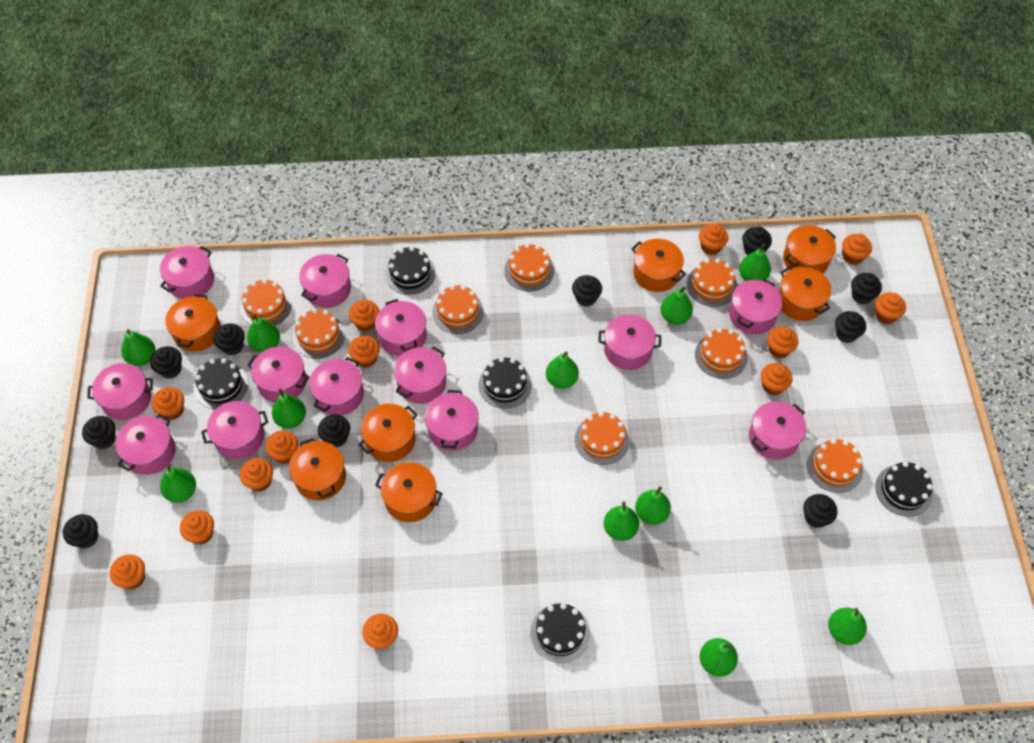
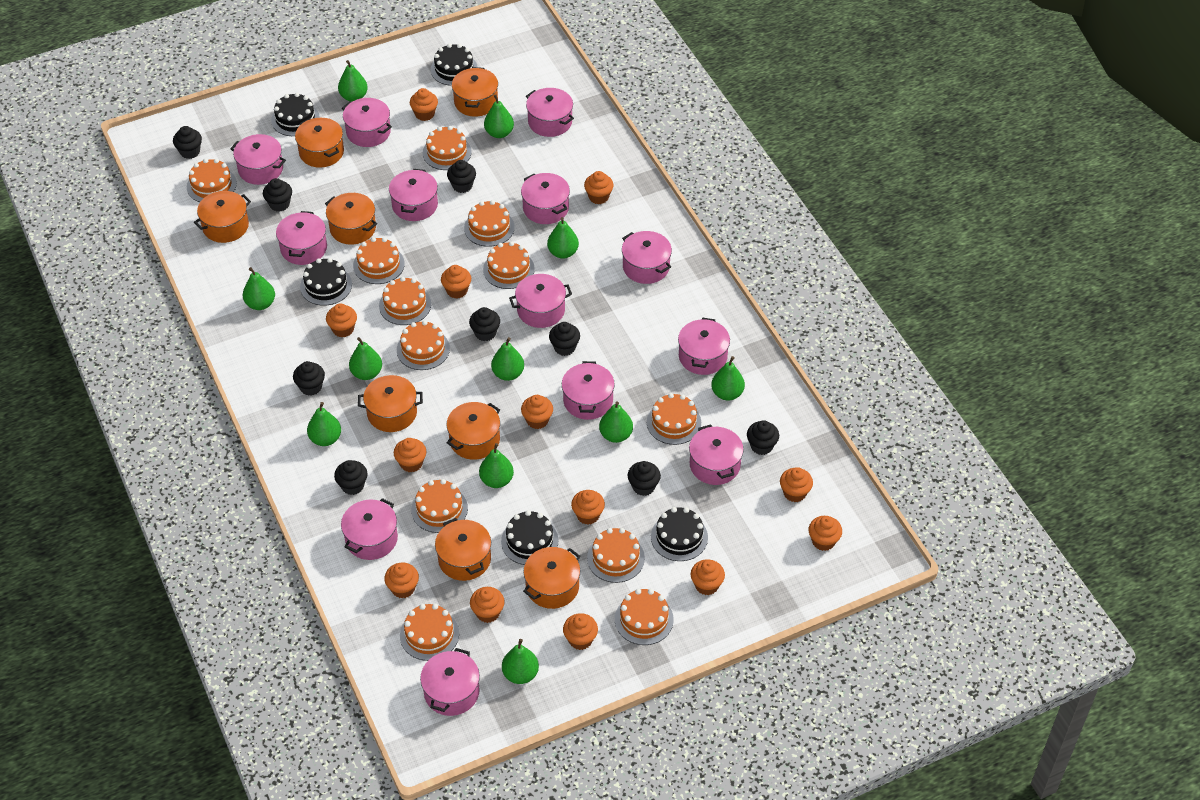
black cupcake: [63,514,98,549] [82,416,116,449] [150,346,182,379] [213,323,245,356] [318,414,350,447] [572,275,602,307] [742,227,772,255] [803,494,837,528] [835,311,866,343] [851,273,882,304] = 10 -> [173,126,202,159] [263,178,292,212] [293,361,325,396] [334,460,368,495] [447,160,476,193] [469,307,500,341] [549,322,580,356] [628,461,661,496] [747,420,779,455] = 9
orange cake: [240,279,292,326] [293,308,345,359] [432,285,484,334] [504,243,555,291] [575,411,630,465] [687,258,737,307] [695,328,748,379] [807,439,863,493] = 8 -> [187,159,237,202] [353,237,405,284] [379,277,431,325] [397,320,450,370] [400,604,459,661] [411,479,468,533] [423,126,472,170] [464,200,515,247] [483,241,535,289] [587,528,645,583] [615,589,674,645] [647,393,701,445] = 12
orange pot: [165,294,221,352] [289,438,346,500] [358,404,418,462] [375,462,443,522] [632,239,686,292] [779,267,831,321] [783,225,836,274] = 7 -> [194,191,251,243] [295,118,344,168] [325,193,377,245] [358,375,423,432] [435,518,491,581] [446,402,500,460] [452,67,498,117] [523,547,580,609] = 8

